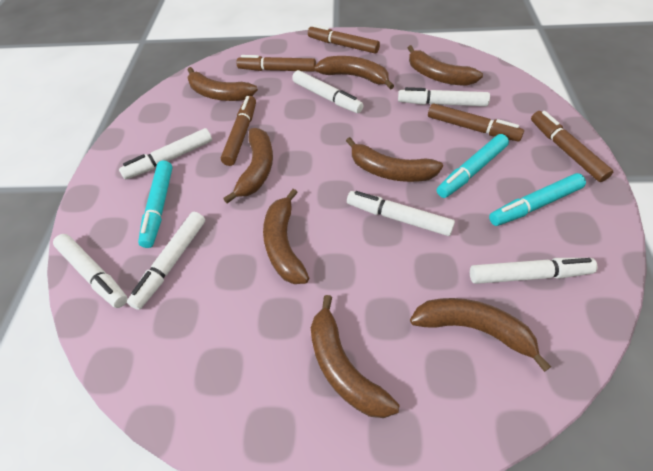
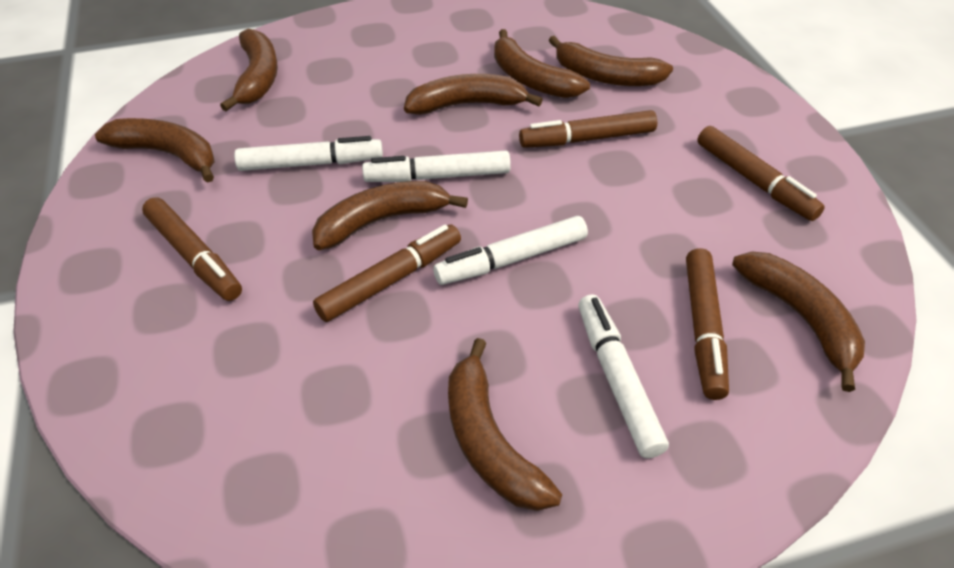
turquoise marker: [138,160,173,248] [437,134,509,198] [489,173,586,226] = 3 -> none = 0
white marker: [53,234,128,308] [119,128,212,179] [127,212,205,310] [292,70,364,113] [347,191,455,236] [398,87,490,106] [470,258,598,284] = 7 -> [234,136,383,171] [362,150,511,182] [433,216,588,285] [578,295,669,458] = 4

